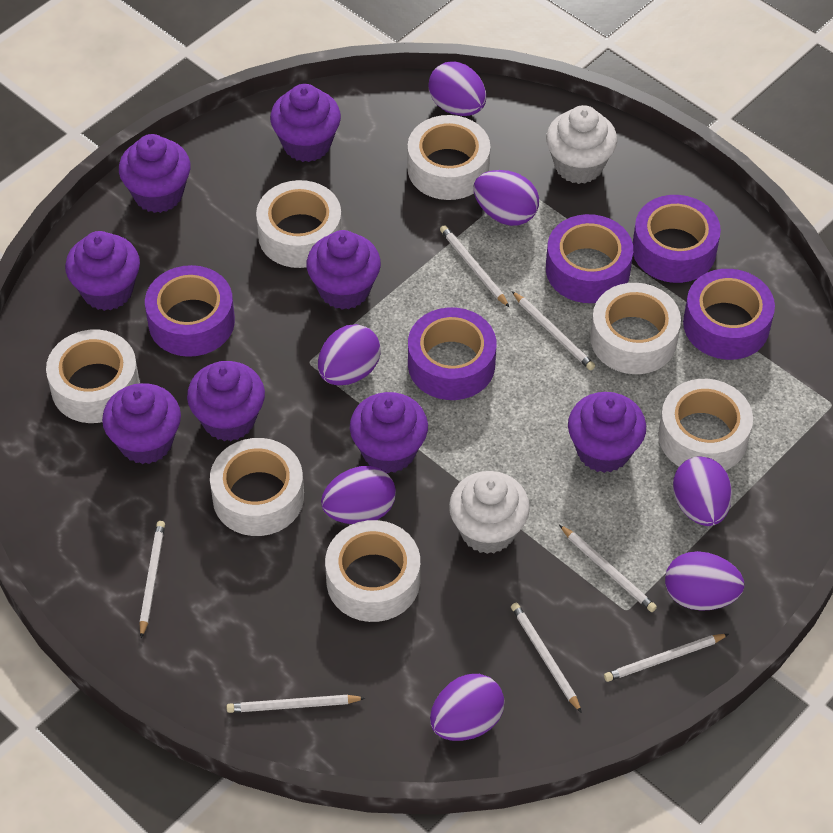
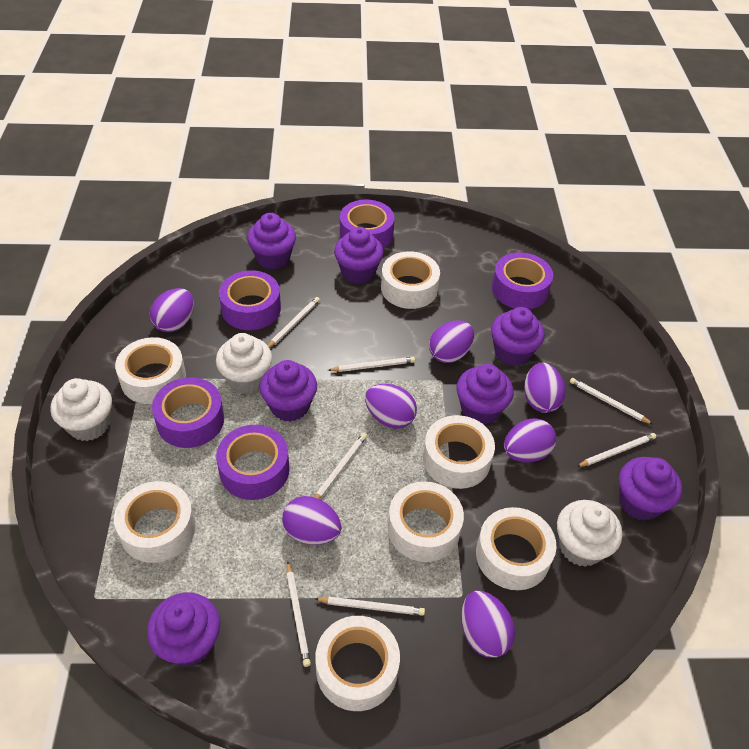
purple cupcake: [65,231,140,311] [102,383,181,464] [119,134,191,213] [187,361,265,441] [270,84,341,162] [307,230,381,310] [350,392,428,473] [568,392,646,473] = 8 -> [147,592,220,667] [247,213,296,269] [260,360,317,422] [334,227,384,284] [456,364,513,425] [491,307,545,366] [619,457,682,521] = 7
white cupcake: [449,471,530,554] [546,105,617,184] = 2 -> [50,378,112,441] [216,333,272,394] [557,500,622,567] = 3

